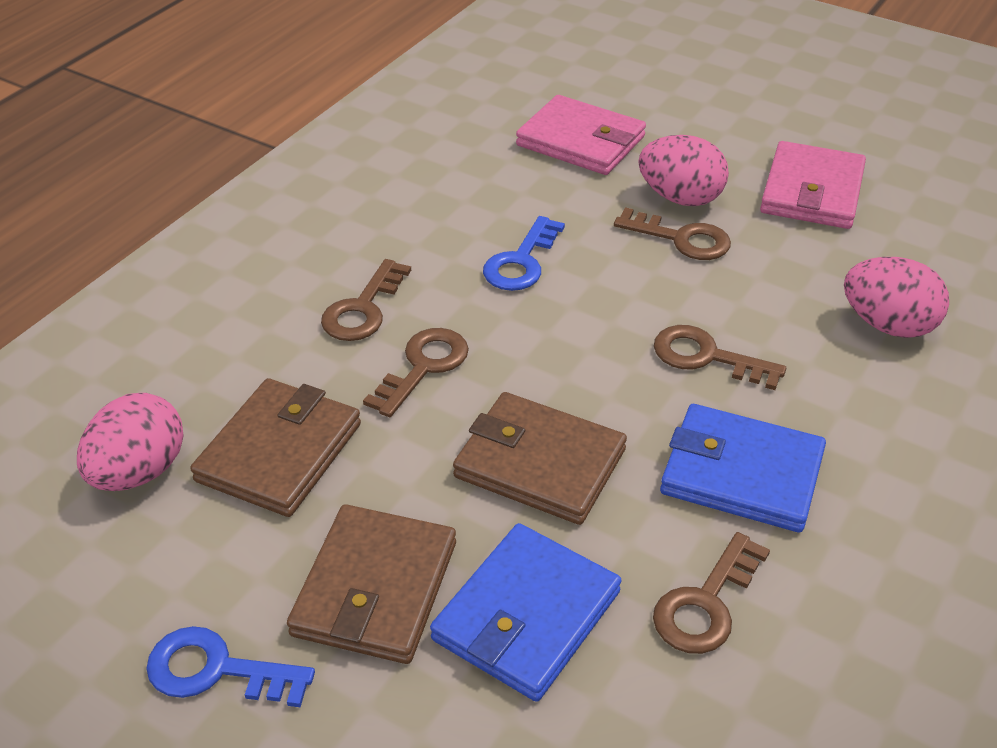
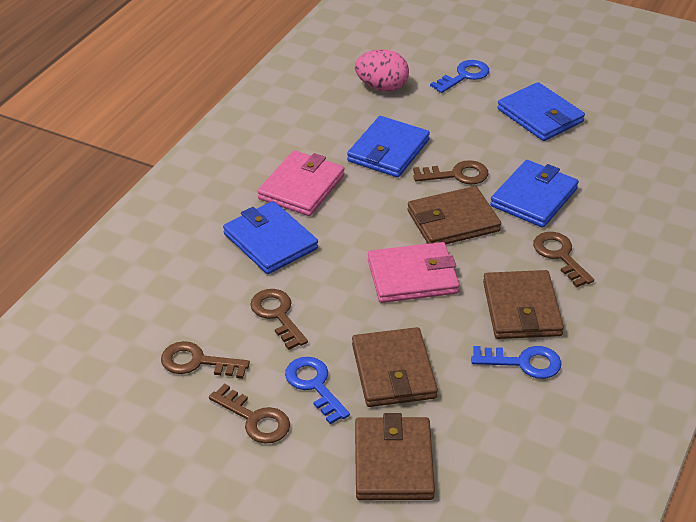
blue key: [146,626,315,707] [483,216,565,291] = 2 -> [285,357,350,424] [430,60,489,93] [471,346,561,379] = 3
blue wallet: [430,523,621,702] [660,404,826,533] = 2 -> [223,201,318,274] [347,116,430,178] [490,160,579,228] [497,82,585,141] = 4
brown wallet: [190,378,361,517] [287,504,456,664] [453,392,627,525] = 3 -> [352,327,438,407] [355,413,435,500] [407,186,501,244] [483,270,564,339] = 4
pink egg: [77,393,184,491] [638,135,729,206] [844,257,949,338] = 3 -> [355,49,409,92] = 1

